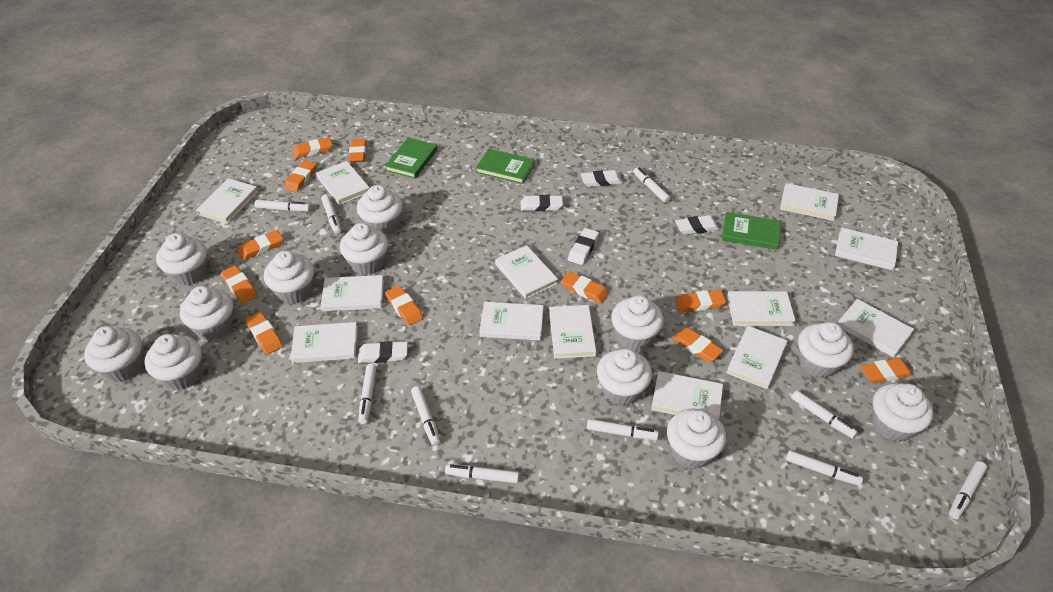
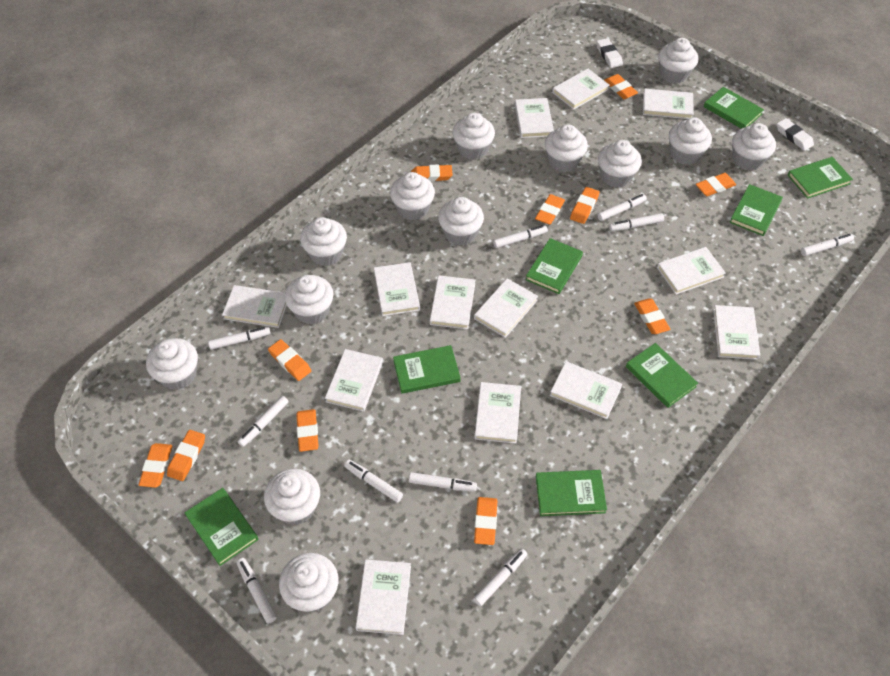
green book: [385,138,437,179] [476,149,535,184] [722,212,781,250] = 3 -> [185,488,259,566] [393,345,461,394] [526,238,583,294] [536,470,607,516] [626,343,698,408] [703,87,764,129] [729,184,783,236] [788,157,853,199] = 8
white cupcake: [84,326,143,382] [145,334,202,390] [156,233,207,286] [180,286,233,340] [264,251,314,304] [340,223,388,275] [357,185,402,235] [597,349,652,405] [611,295,664,350] [667,408,726,469] [798,322,854,378] [872,383,933,442] = 12 -> [146,338,198,390] [264,469,320,525] [279,553,338,612] [285,275,333,324] [300,217,347,266] [390,172,435,220] [438,197,484,245] [452,113,495,160] [545,124,588,172] [598,140,642,188] [658,38,698,84] [669,117,712,165] [732,123,776,171] = 13
white eraser: [358,341,408,363] [521,195,563,211] [568,228,599,265] [581,170,623,187] [675,215,720,235] = 5 -> [596,38,623,68] [777,118,814,151] = 2

